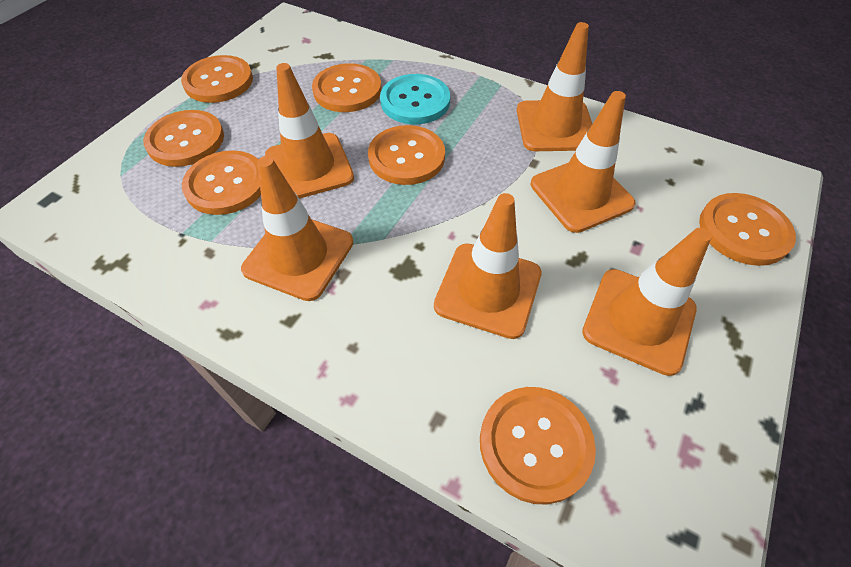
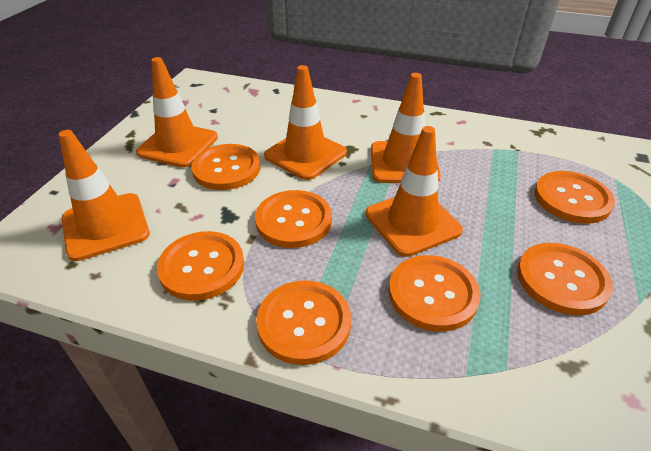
orange traffic cone: [241,156,353,301] [265,63,354,199] [434,193,542,339] [517,22,592,151] [531,91,636,233] [582,228,712,376] = 6 -> [59,130,150,261] [136,57,218,168] [264,65,347,180] [365,126,463,257] [371,73,441,183] = 5
turquoise button: [380,74,450,124] = 1 -> none = 0

